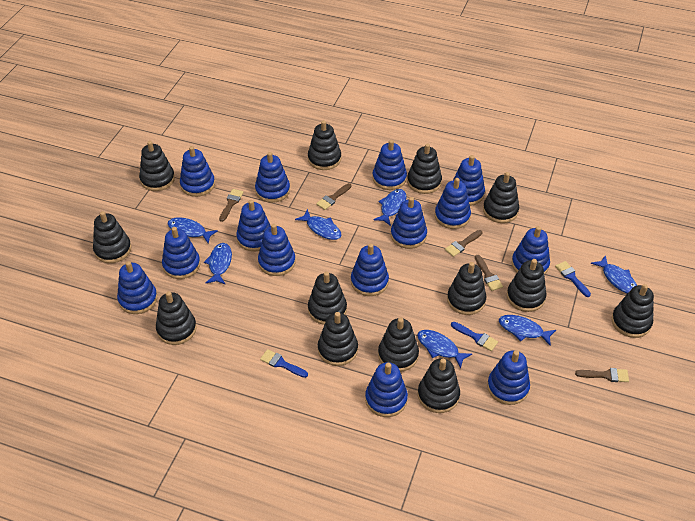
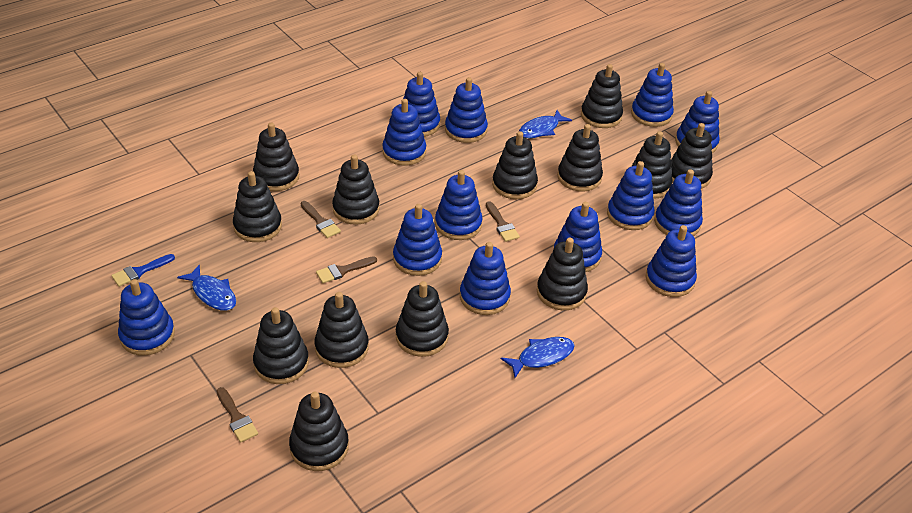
blue brush: [260,349,308,378] [451,322,498,351] [555,261,591,297] = 3 -> [111,254,175,287] = 1
blue fish: [167,217,218,244] [204,243,232,285] [295,209,341,240] [373,189,407,226] [417,330,472,368] [499,315,556,346] [591,255,637,294] = 7 -> [177,264,236,311] [501,337,575,378] [519,110,572,138] = 3
blue stacking toy: [117,261,157,314] [162,227,200,279] [180,146,215,197] [236,200,270,252] [255,152,290,203] [258,224,296,276] [351,243,389,296] [365,362,408,417] [372,140,407,190] [391,197,427,249] [435,178,471,229] [453,155,485,206] [487,350,530,405] [511,226,550,275] = 14 -> [118,279,175,356] [382,99,426,166] [393,204,442,276] [403,72,440,137] [435,170,482,240] [445,77,488,143] [460,242,511,315] [554,202,602,272] [607,161,655,230] [631,63,674,127] [646,225,697,297] [654,169,703,236] [675,91,720,153] = 13
brown brush: [219,189,244,222] [316,183,352,210] [445,230,482,257] [475,255,503,291] [575,368,629,382] = 5 -> [217,387,258,443] [301,201,341,238] [316,256,377,283] [486,201,520,242] = 4

